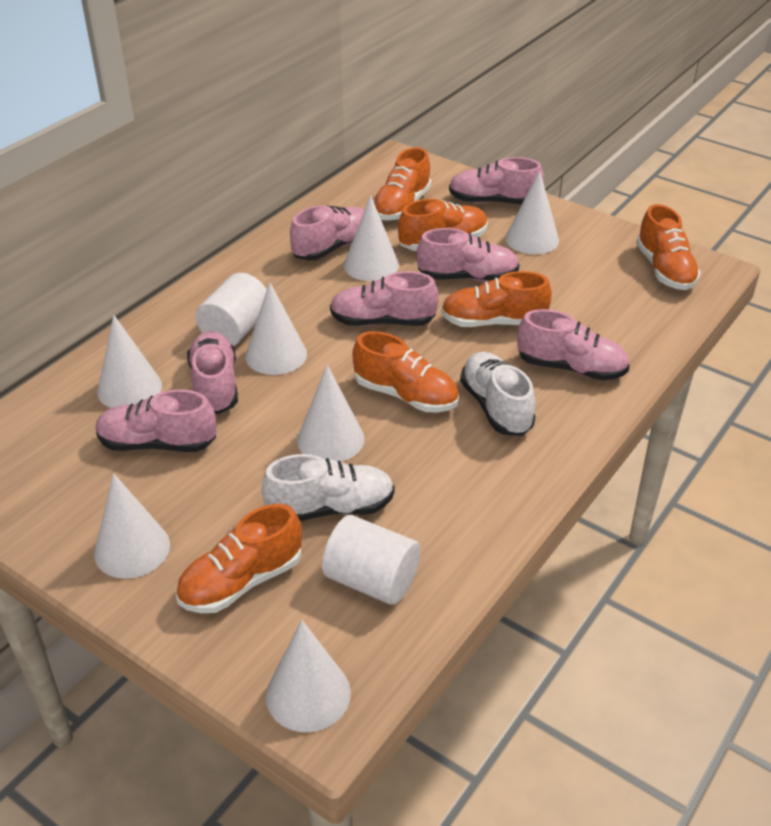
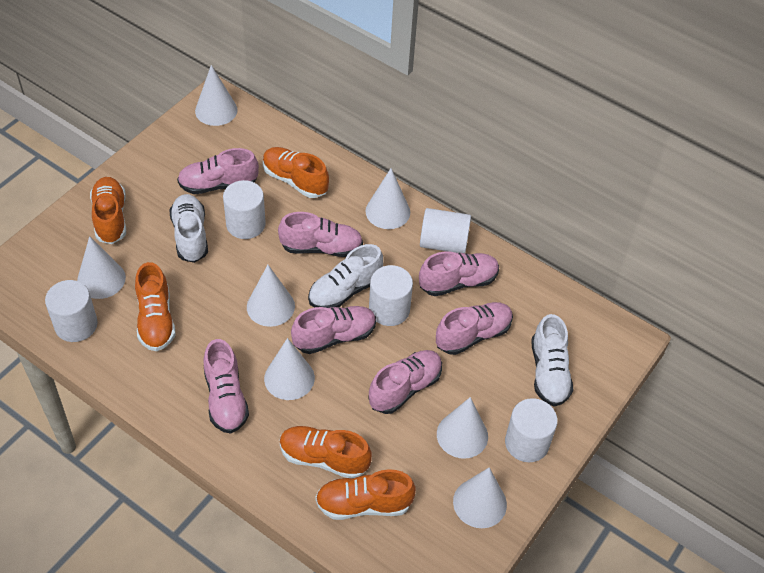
orange shoe: [176,504,302,613] [352,331,459,412] [373,147,431,220] [398,199,488,251] [441,271,552,327] [636,204,701,290] = 6 -> [90,177,126,244] [135,262,176,351] [263,147,329,198] [280,426,372,478] [315,469,416,520] = 5
white cylinder: [196,273,267,346] [322,515,420,605] = 2 -> [45,280,98,342] [223,180,266,239] [369,265,413,326] [420,208,471,253] [505,398,558,462] = 5
white shoe: [262,454,395,521] [460,352,535,436] = 2 -> [169,194,208,263] [308,244,383,308] [531,314,573,407] = 3

